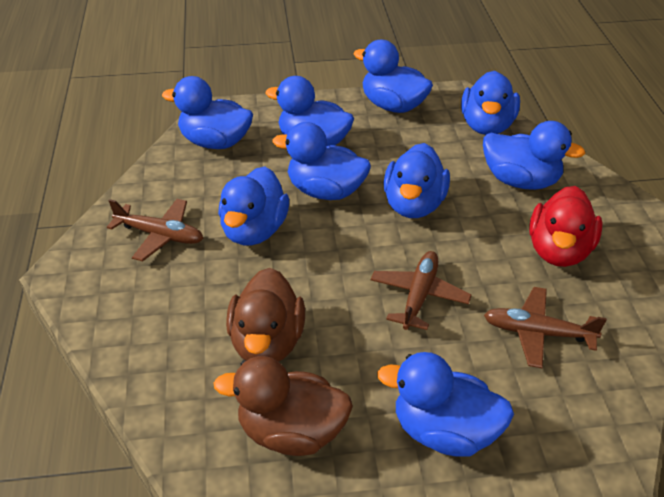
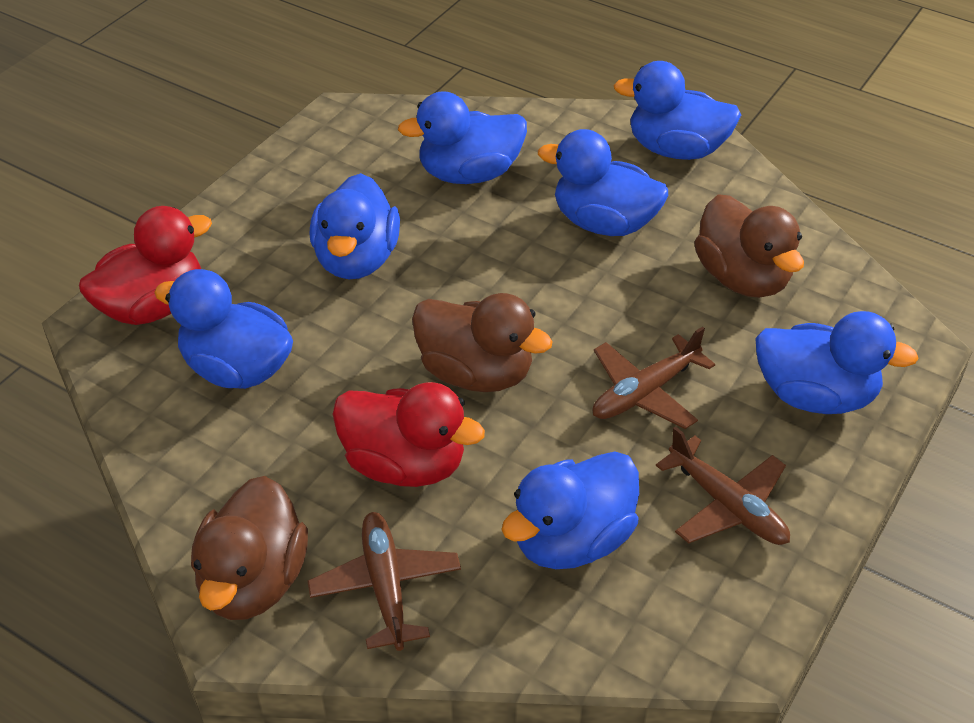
blue duck: [162,76,253,149] [218,166,289,246] [265,76,354,146] [272,122,371,200] [354,40,433,113] [377,352,514,457] [383,143,450,218] [461,71,520,135] [483,121,585,190] = 9 -> [154,269,293,389] [309,173,400,279] [398,91,527,184] [501,452,639,569] [538,129,668,236] [613,61,741,160] [755,311,919,414] = 7
brown duck: [214,356,353,456] [226,268,305,362] = 2 -> [191,476,308,620] [412,293,553,392] [694,194,804,298] = 3
red duck: [529,186,602,267] = 1 -> [79,206,212,325] [332,382,485,487] = 2

